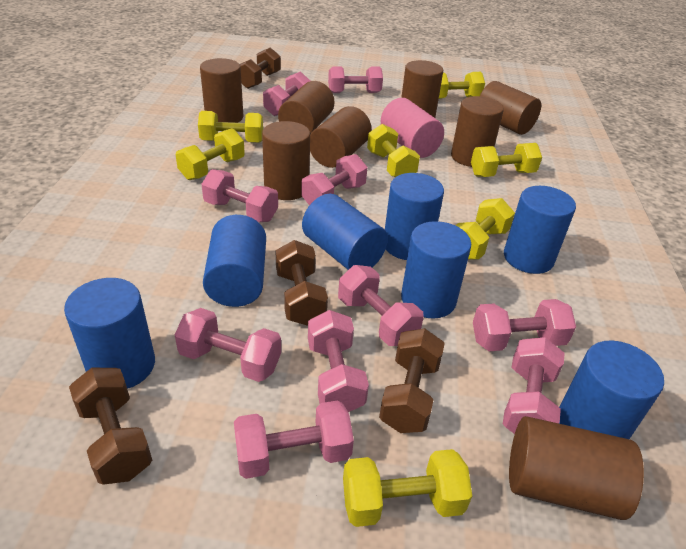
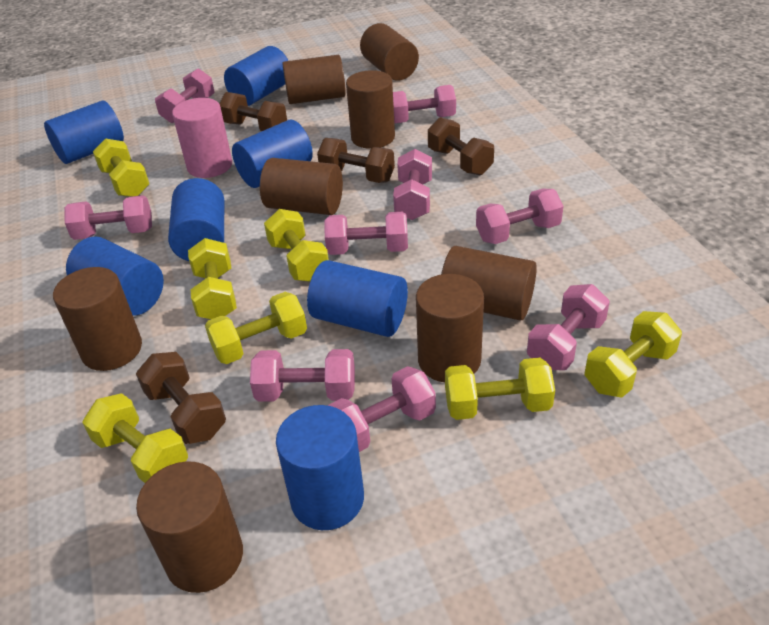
pink dumbbell: [175,308,281,382] [201,169,278,222] [234,400,354,479] [263,71,310,116] [301,154,367,206] [308,310,369,412] [328,66,383,93] [338,265,424,346] [473,299,576,351] [503,337,565,434] = 10 -> [65,195,152,240] [155,69,215,123] [250,349,355,402] [324,212,408,255] [327,366,436,452] [393,85,456,124] [393,149,432,220] [476,189,564,244] [527,284,610,370] = 9

